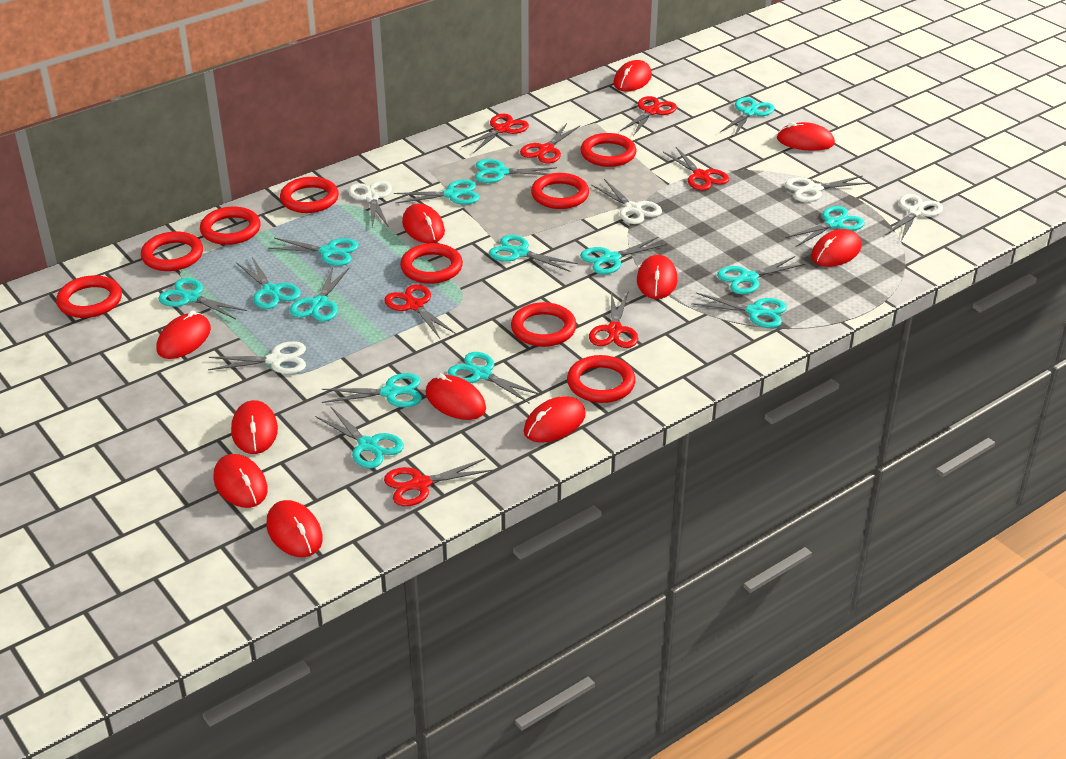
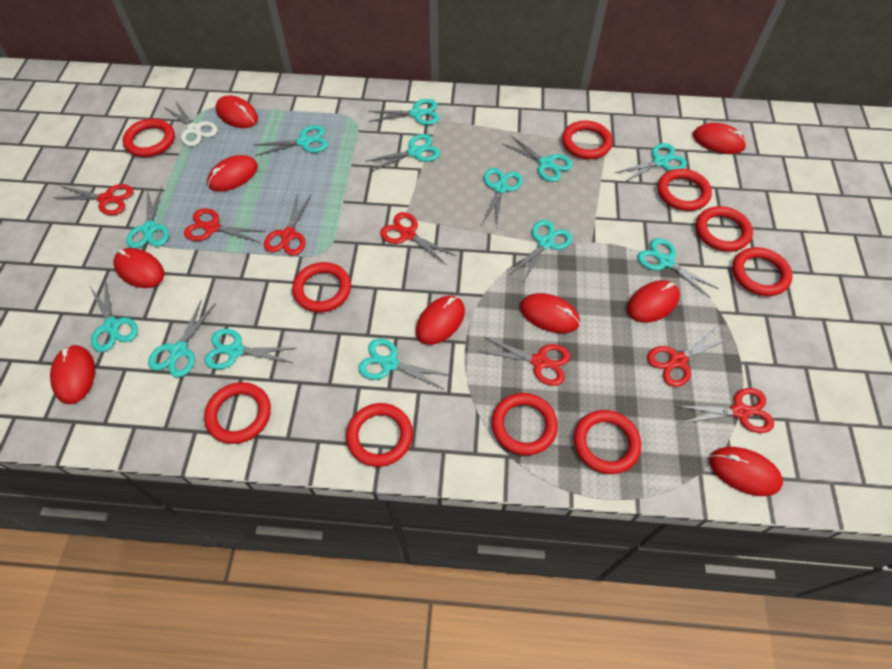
red mouse: [156,310,211,359] [213,454,268,508] [231,400,278,454] [266,500,323,557] [402,203,445,243] [426,373,486,420] [524,396,586,443] [614,60,652,92] [637,255,678,299] [777,122,835,151] [811,229,861,267] = 11 -> [50,345,95,404] [113,248,164,288] [207,155,258,191] [216,95,258,128] [416,296,465,345] [520,293,580,333] [627,280,680,323] [693,123,747,154] [709,447,783,496] = 9
red ring: [56,275,122,318] [141,231,203,271] [200,206,261,245] [280,177,339,213] [400,243,463,284] [511,302,577,347] [531,173,589,209] [567,355,636,403] [581,133,637,167] = 9 -> [123,119,175,157] [204,382,271,444] [292,262,351,312] [346,403,413,467] [491,393,558,456] [562,121,613,159] [574,410,641,474] [658,169,712,211] [696,206,753,252] [732,247,793,296] = 10
turquoise scissors: [158,278,247,319] [237,257,301,309] [268,238,359,266] [290,267,349,322] [315,406,404,468] [322,373,422,407] [394,180,479,205] [448,352,542,404] [475,159,557,183] [489,235,578,272] [580,237,668,275] [691,293,787,328] [717,256,805,294] [720,97,775,137] [785,206,865,247] = 15 -> [90,279,138,352] [126,187,169,248] [148,301,216,377] [204,329,297,370] [253,125,328,156] [358,339,449,390] [365,134,440,172] [368,99,439,125] [482,168,523,228] [502,135,573,182] [509,220,572,282] [615,143,687,183] [638,238,719,298] = 13
white scissors: [208,341,306,374] [348,181,392,227] [591,179,662,224] [785,176,870,202] [885,194,943,241] = 5 -> [163,100,218,147] = 1

